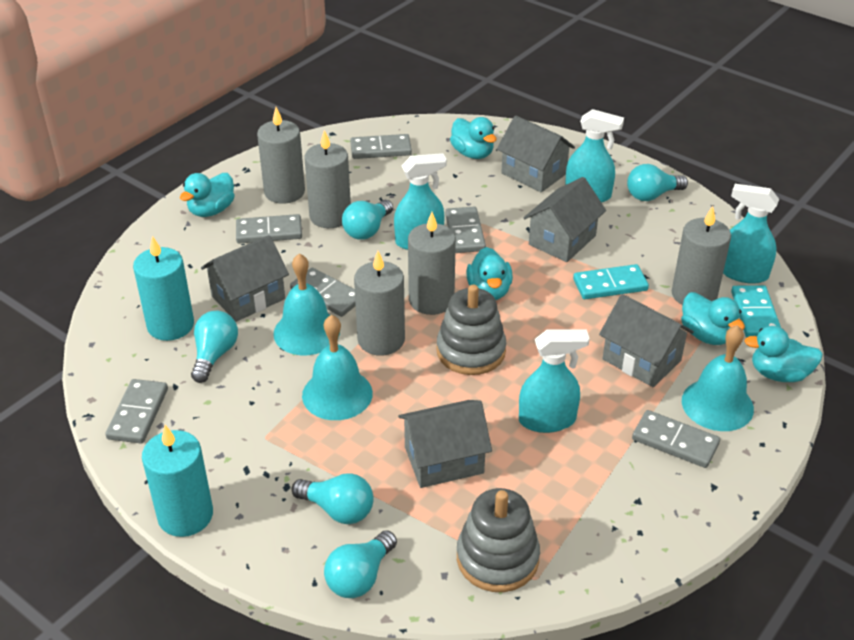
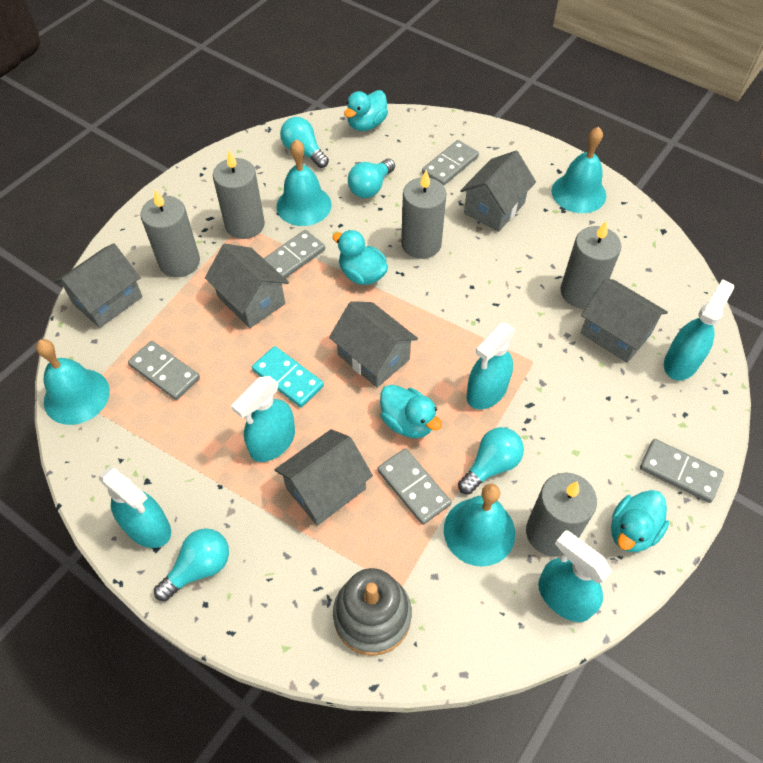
grey domino: [105,379,168,443] [236,214,302,244] [290,268,356,317] [350,134,412,159] [445,207,486,253] [632,410,720,468] = 6 -> [128,341,200,400] [263,230,325,279] [377,448,451,525] [422,140,479,186] [640,439,724,503] = 5
grey house: [201,235,289,322] [398,400,492,488] [497,115,575,192] [524,177,606,262] [599,294,694,387] = 5 -> [55,243,143,328] [205,244,289,328] [275,429,373,526] [329,301,418,388] [460,151,536,232] [580,279,668,363] = 6
grey stacking toy: [436,285,506,375] [457,488,540,592] = 2 -> [333,568,412,656] = 1
turquoise bell: [273,253,340,355] [302,315,373,420] [682,325,754,431] = 3 -> [36,339,110,425] [276,139,332,226] [444,484,515,567] [551,127,606,213] = 4
turquoise candle: [133,236,194,341] [142,425,213,537] = 2 -> none = 0
turquoise domino: [573,264,649,299] [731,285,781,337] = 2 -> [252,346,324,407] = 1
turquoise duck: [180,173,235,217] [450,117,497,159] [466,247,513,300] [681,292,745,345] [744,326,823,382] = 5 -> [332,230,388,285] [344,90,388,131] [380,385,442,438] [611,490,669,552] = 4
turquoise light bulb: [191,311,238,383] [292,473,374,524] [324,530,397,598] [342,200,393,240] [627,164,688,201] = 5 -> [154,528,229,601] [280,117,329,168] [348,159,395,198] [458,427,524,495] = 4
turquoise spray bottle: [394,153,447,250] [519,329,590,433] [565,109,624,203] [723,184,779,284] = 4 -> [99,466,171,548] [232,376,295,462] [467,323,516,410] [538,530,612,622] [664,279,734,380] = 5

